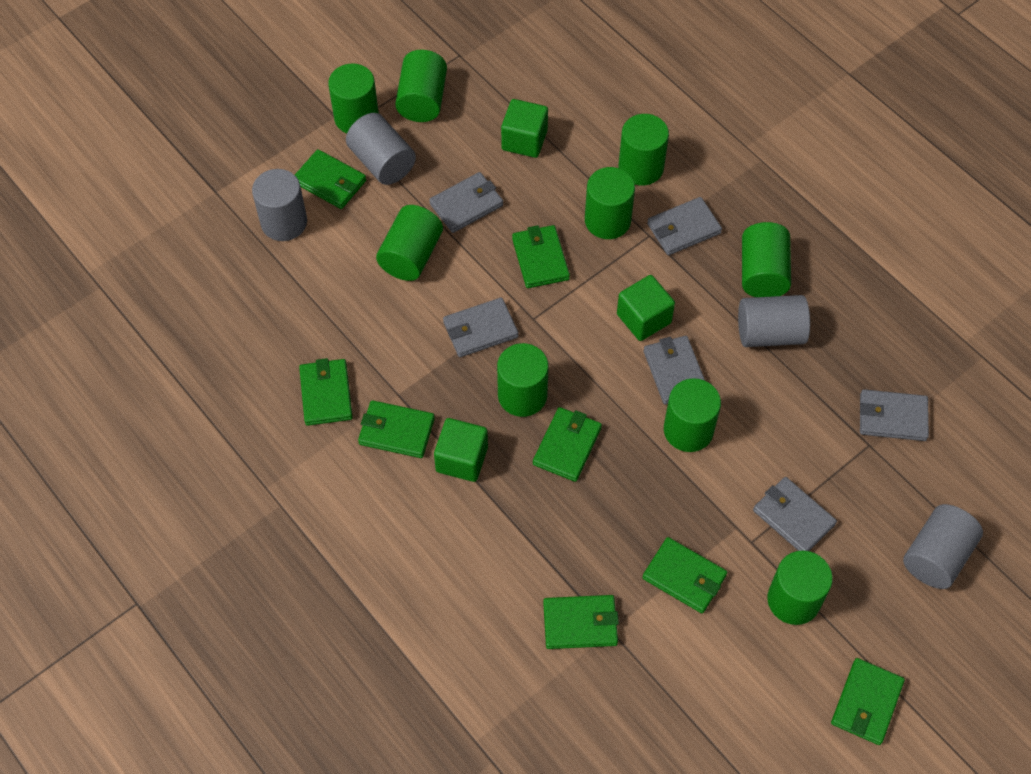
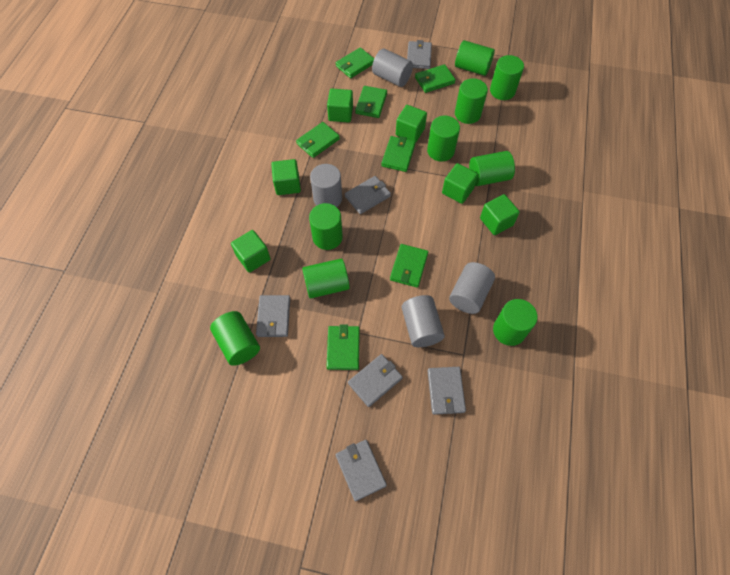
green cube: [434,418,488,482] [501,99,548,158] [617,275,675,341] = 3 -> [231,230,270,273] [271,159,301,195] [327,89,353,123] [396,105,427,142] [442,163,478,204] [480,194,520,235] = 6
green wallet: [295,149,366,209] [299,358,353,426] [358,400,435,458] [512,225,570,288] [533,407,602,482] [543,595,619,649] [642,537,727,614] [831,658,905,745] = 8 -> [296,122,340,158] [326,324,360,370] [336,47,374,78] [355,86,387,118] [381,136,416,172] [390,244,428,288] [415,64,456,93] = 7

